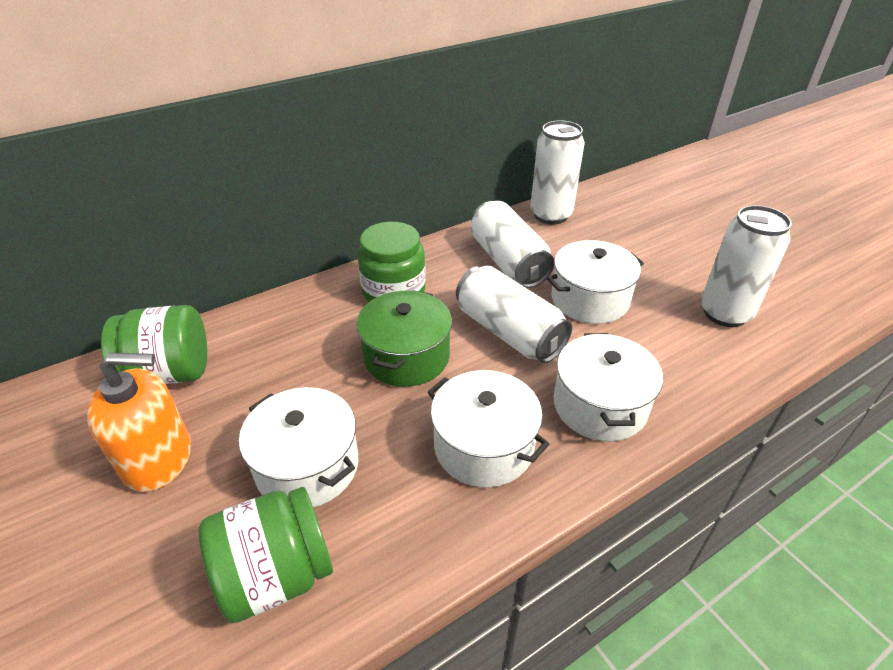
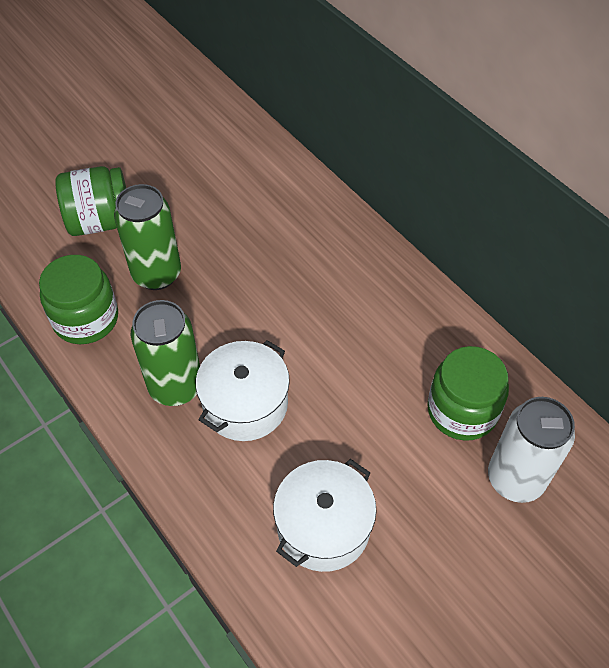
green can: none = 0 -> [114,184,181,290] [131,300,200,406] = 2
green pot: [356,290,452,387] = 1 -> none = 0
orange soap dispenser: [87,353,191,492] = 1 -> none = 0
white can: [456,266,572,363] [471,201,554,288] [530,120,585,225] [701,205,792,327] = 4 -> [488,397,575,503] = 1
white pot: [239,387,358,508] [428,370,549,487] [547,240,644,324] [553,333,663,441] = 4 -> [196,340,290,441] [273,459,377,572] = 2

